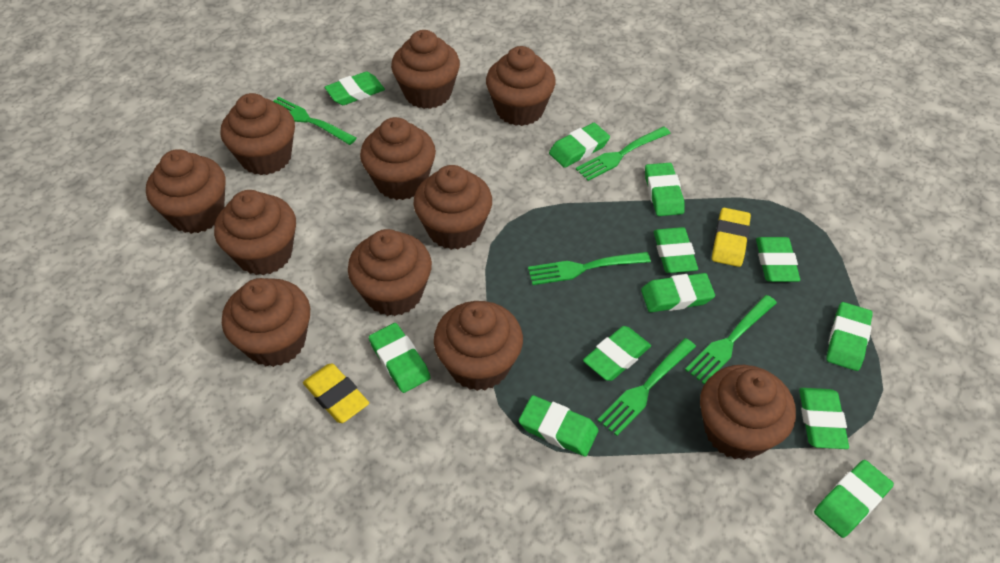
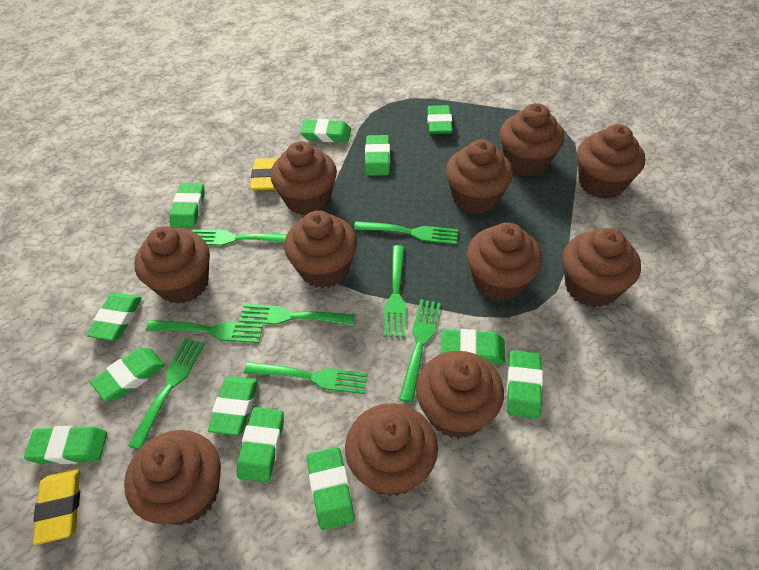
green fork: [273,97,357,145] [528,252,651,285] [576,127,671,181] [597,338,696,436] [685,295,777,384] = 5 -> [128,338,205,449] [146,320,263,343] [192,230,287,246] [239,304,355,325] [244,362,368,394] [354,221,458,245] [383,245,406,337] [399,299,441,403] = 8

